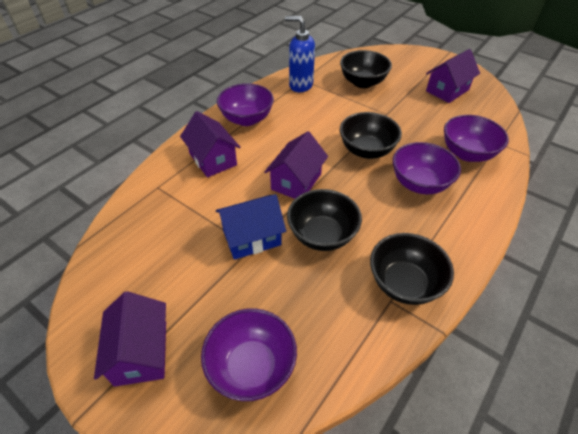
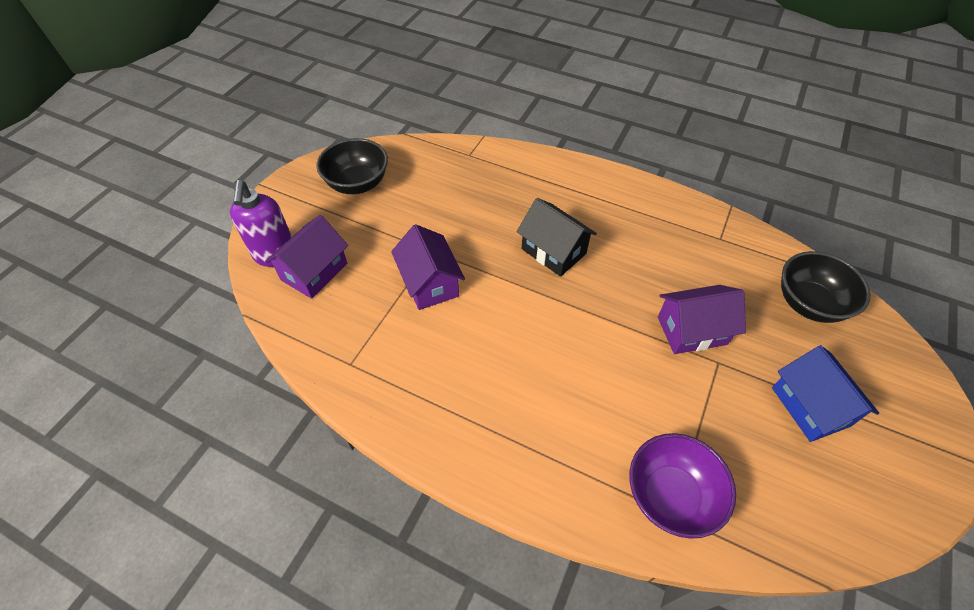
black bowl: [287,189,362,251] [340,50,392,88] [340,112,402,159] [370,233,454,305] = 4 -> [316,138,388,194] [781,251,871,323] = 2
black house: none = 0 -> [517,198,597,277] = 1
blue soap dispenser: [285,16,315,92] = 1 -> none = 0
purple bowl: [201,308,297,401] [217,83,274,126] [393,142,461,194] [444,115,509,162] = 4 -> [629,433,736,539] = 1
purple house: [94,291,166,387] [180,111,241,177] [264,131,328,199] [426,49,480,103] = 4 -> [265,215,348,299] [391,224,465,310] [658,285,746,354] = 3
purple soap dispenser: none = 0 -> [230,180,292,267] = 1

